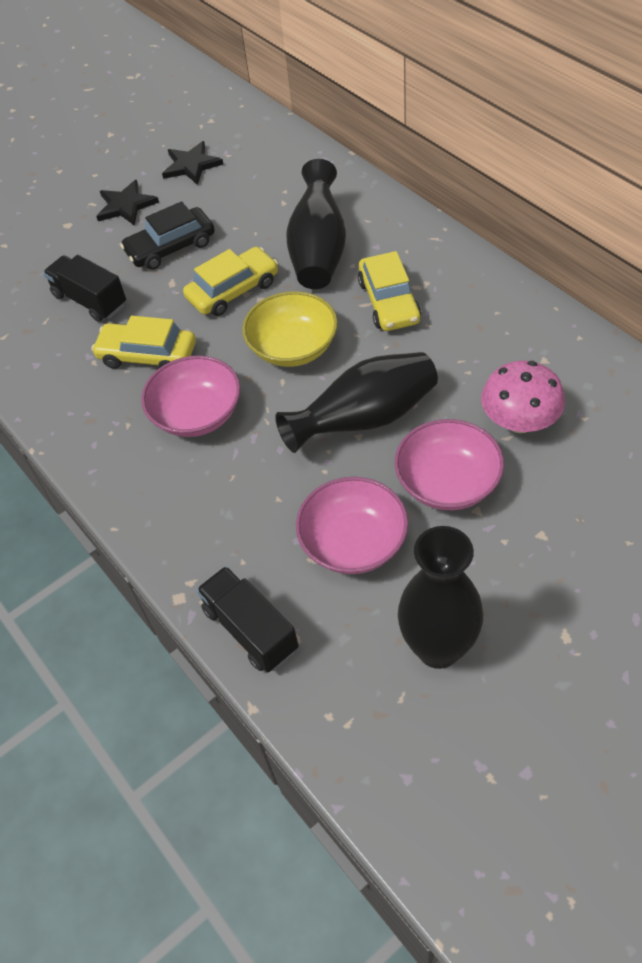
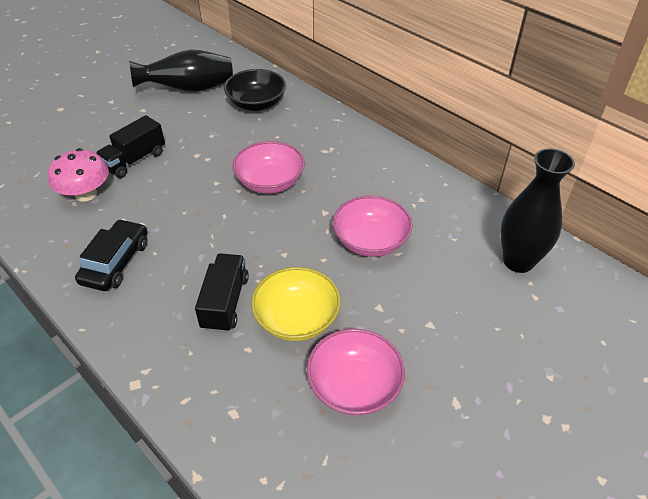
black bowl: none = 0 -> [224,69,286,111] = 1
black star: [96,180,159,226] [162,141,224,185] = 2 -> none = 0
black vase: [275,352,438,453] [286,159,346,289] [398,526,483,669] = 3 -> [129,50,233,92] [500,148,575,273] = 2
yellow car: [91,316,196,369] [183,247,278,316] [358,251,421,331] = 3 -> none = 0

